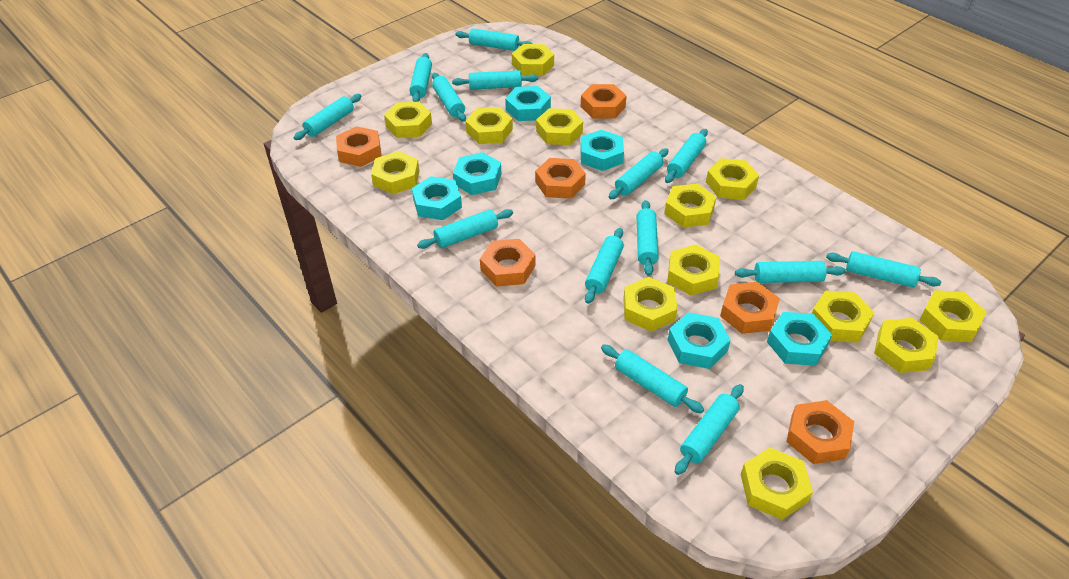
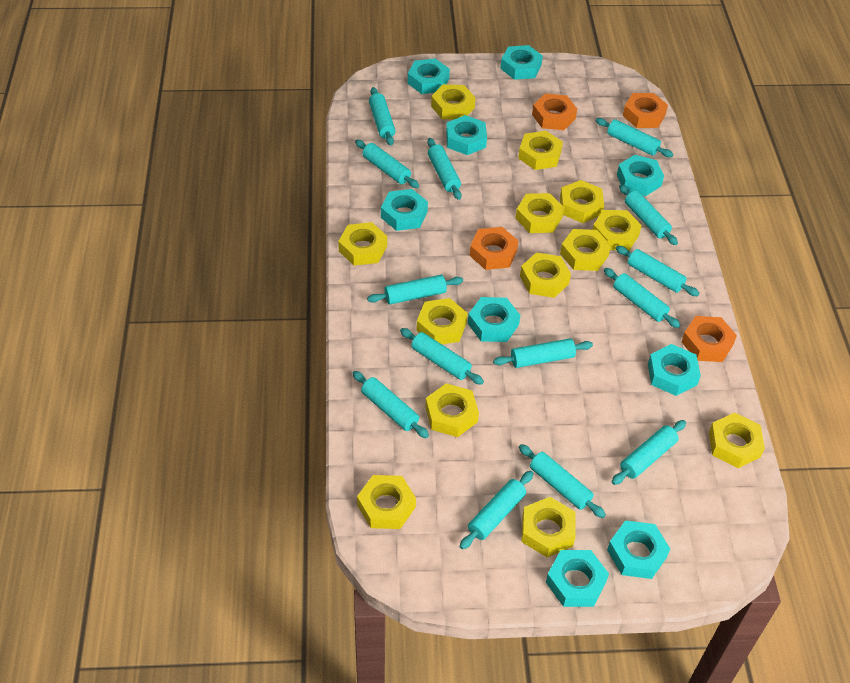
orange nut: [336,126,381,167] [480,239,535,287] [535,158,586,199] [581,84,627,119] [720,282,780,334] [786,400,854,464] = 6 -> [469,227,518,270] [532,93,577,130] [623,93,668,128] [682,316,737,362] = 4
turquoise nut: [412,176,462,220] [453,152,501,195] [505,86,551,121] [580,130,624,171] [668,312,731,369] [767,312,832,366] = 6 -> [381,189,428,231] [408,58,450,94] [446,115,487,155] [468,297,520,342] [500,45,543,80] [546,550,609,607] [607,520,670,579] [617,155,664,196] [648,344,701,396] = 9

